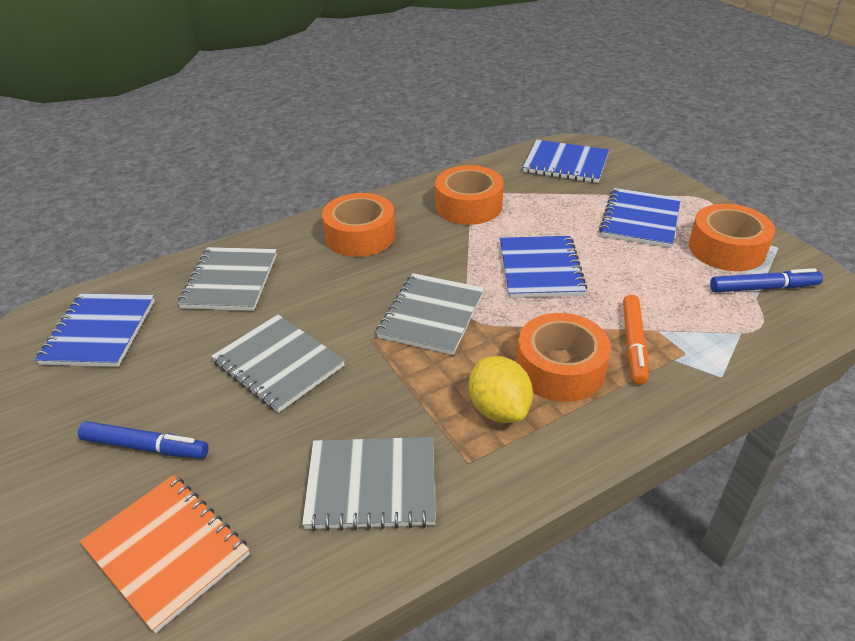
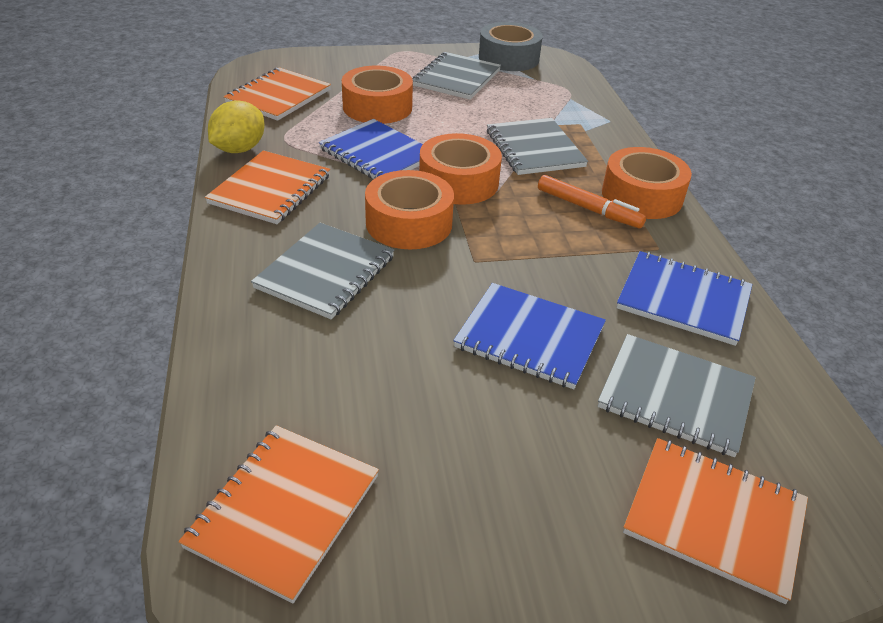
blue marker: [78,421,209,459] [710,268,823,292] = 2 -> none = 0
blue notebook: [35,294,155,367] [500,236,587,298] [523,140,609,183] [599,188,681,248] = 4 -> [319,119,423,179] [453,283,606,389] [616,251,752,346] = 3
grey tape: none = 0 -> [479,22,543,71] = 1
orange notebook: [80,475,250,633] = 1 -> [178,425,379,604] [205,150,330,224] [224,67,331,121] [623,438,808,604] = 4

